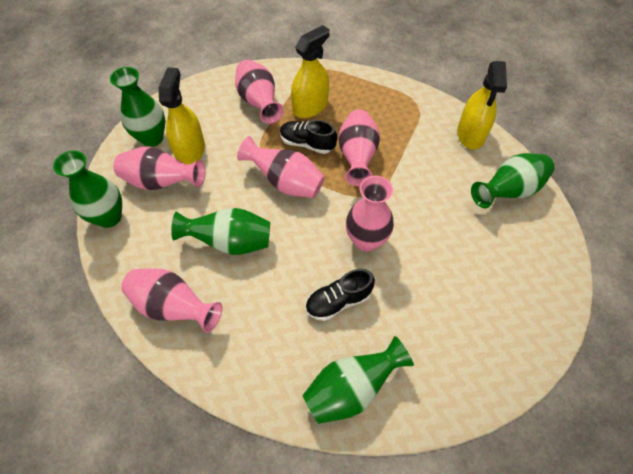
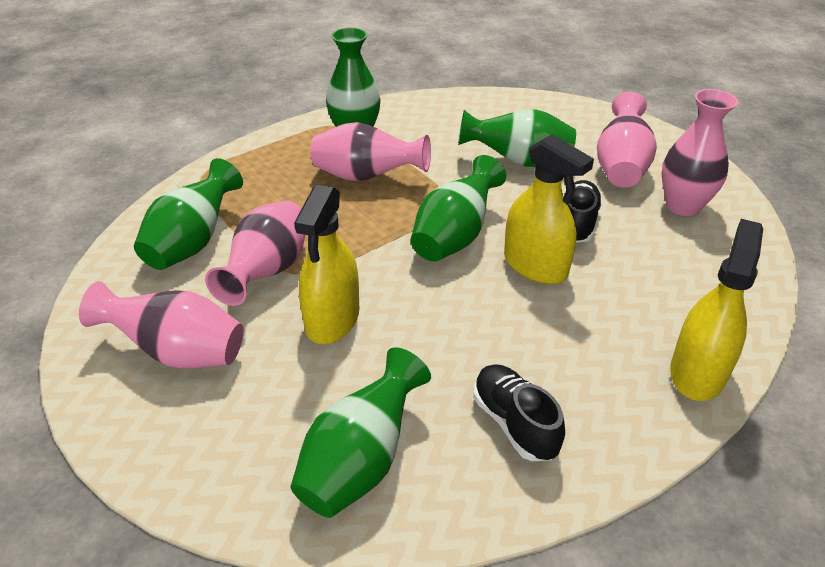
pink vase: [113,147,205,190] [121,268,222,333] [235,60,284,124] [237,136,325,198] [338,109,380,186] [346,176,394,251] = 6 -> [79,281,243,369] [205,201,305,306] [310,122,431,181] [597,92,657,188] [662,89,738,216] = 5

